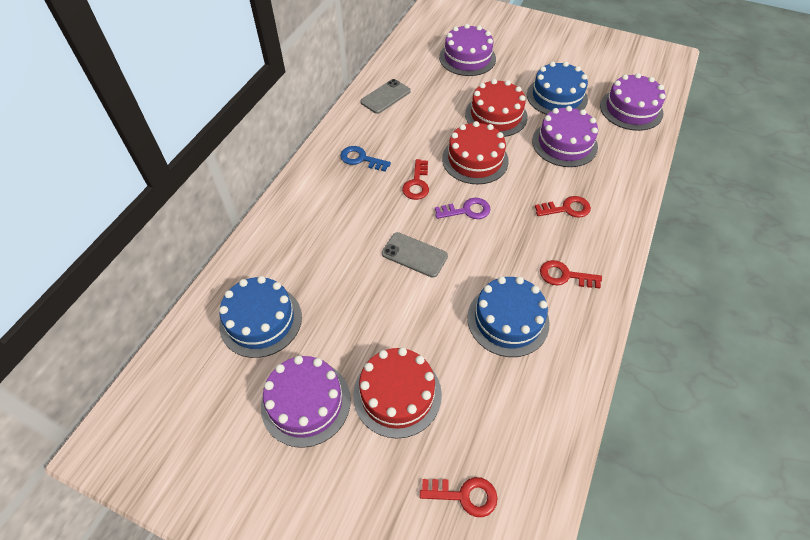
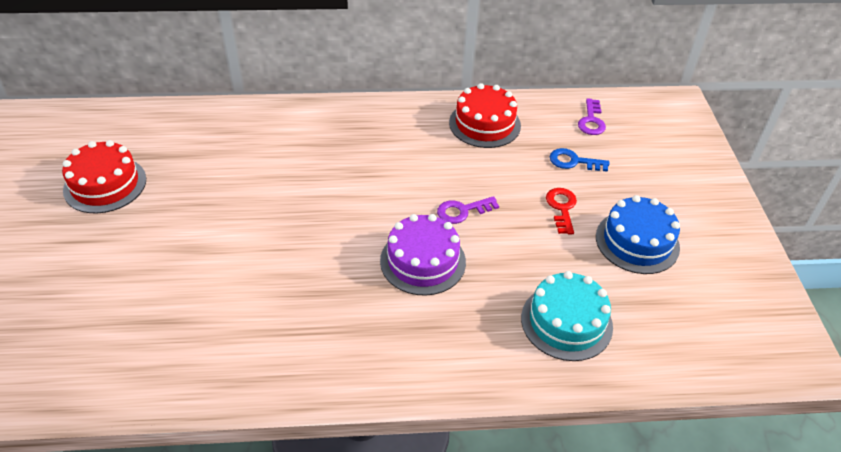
blue cake: [219,276,302,358] [467,276,550,357] [527,62,588,115] = 3 -> [596,195,680,274] = 1
grey phone: [360,79,411,114] [382,232,448,278] = 2 -> none = 0
purple cake: [261,356,351,448] [439,24,496,76] [532,106,598,167] [600,73,666,131] = 4 -> [380,214,466,296] = 1
purple key: [435,198,491,219] = 1 -> [437,196,499,224] [578,98,606,135] = 2
red cake: [353,347,442,438] [442,121,509,184] [465,79,528,137] = 3 -> [62,140,146,213] [449,83,521,148] = 2
red key: [402,159,429,200] [420,477,497,517] [535,196,591,218] [540,260,602,289] = 4 -> [546,188,577,235] = 1
turquoise cake: none = 0 -> [521,271,613,361] = 1

